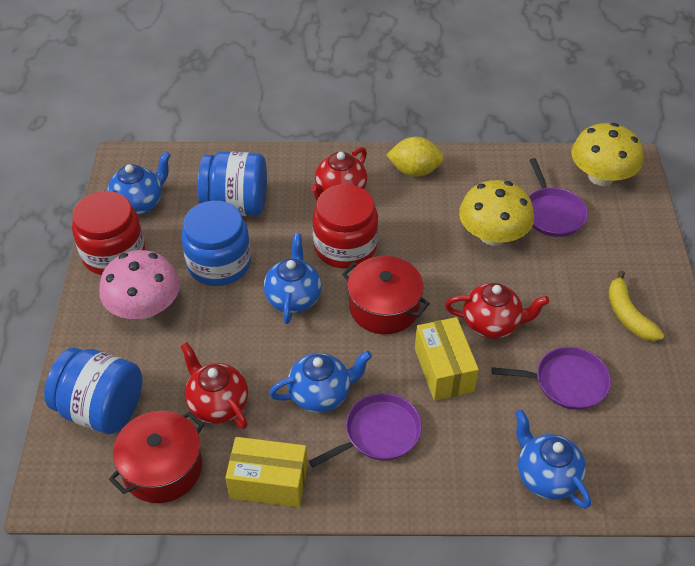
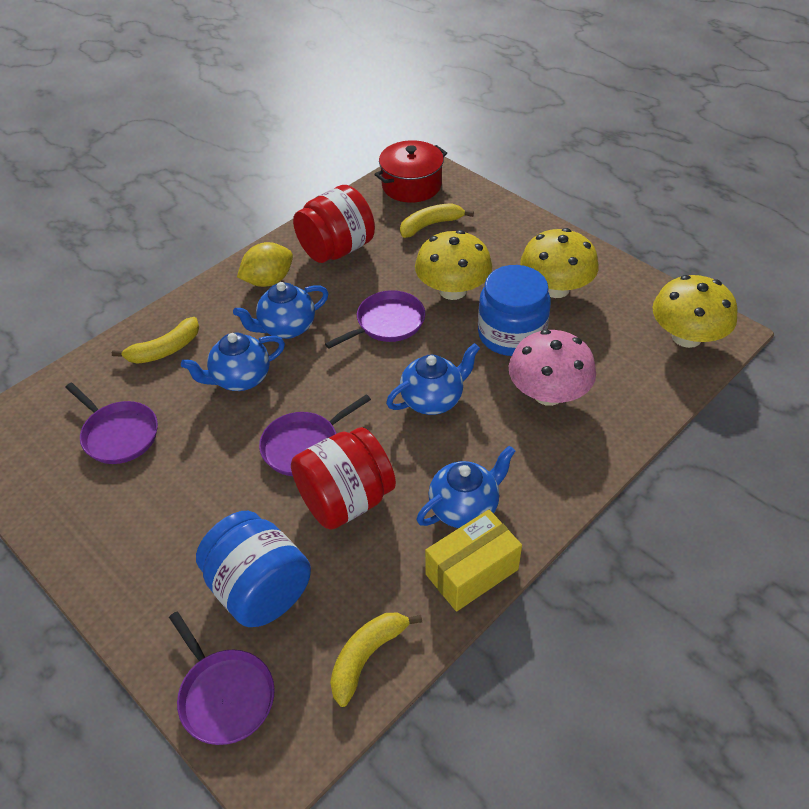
blue jar: [44,348,142,434] [181,201,251,286] [198,151,267,216] = 3 -> [196,511,311,627] [478,265,551,356] = 2
purple pan: [309,393,422,468] [492,347,611,410] [529,158,588,237] = 3 -> [65,383,158,464] [169,611,275,745] [259,394,371,476] [325,290,425,349] = 4
red pot: [109,411,204,503] [342,256,430,334] = 2 -> [374,140,447,203] = 1
red teapot: [181,342,248,429] [311,147,367,201] [445,283,549,339] = 3 -> none = 0
yellow banana: [608,270,664,341] = 1 -> [112,317,199,364] [330,613,422,707] [400,203,474,238] = 3
yellow box: [225,437,308,507] [415,317,479,401] = 2 -> [425,510,522,612] = 1
yellow mushroom: [459,180,534,246] [571,123,643,186] = 2 -> [415,230,492,300] [520,228,599,298] [652,275,738,348] = 3

